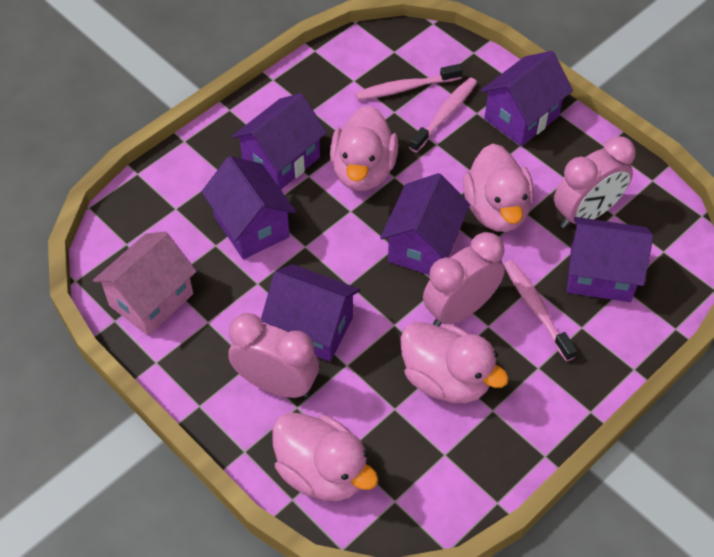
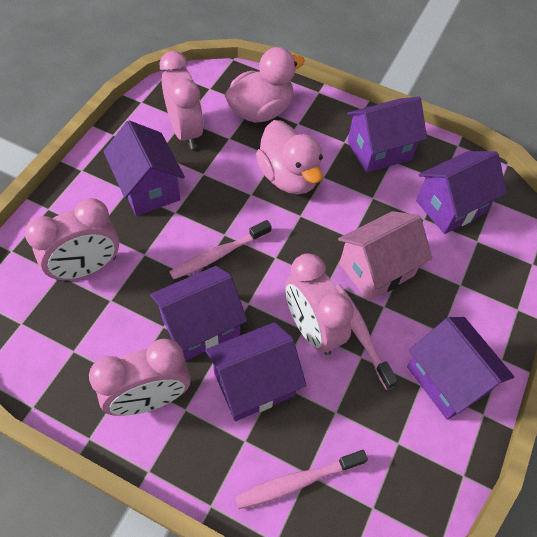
pink clock: [228,313,319,398] [423,232,505,326] [554,136,636,228] = 3 -> [25,198,119,281] [89,339,191,416] [160,51,204,149] [285,254,354,355] = 4
pink duck: [272,412,378,501] [330,105,398,191] [400,322,509,403] [463,144,534,232] = 4 -> [225,47,305,123] [256,120,323,194] = 2

